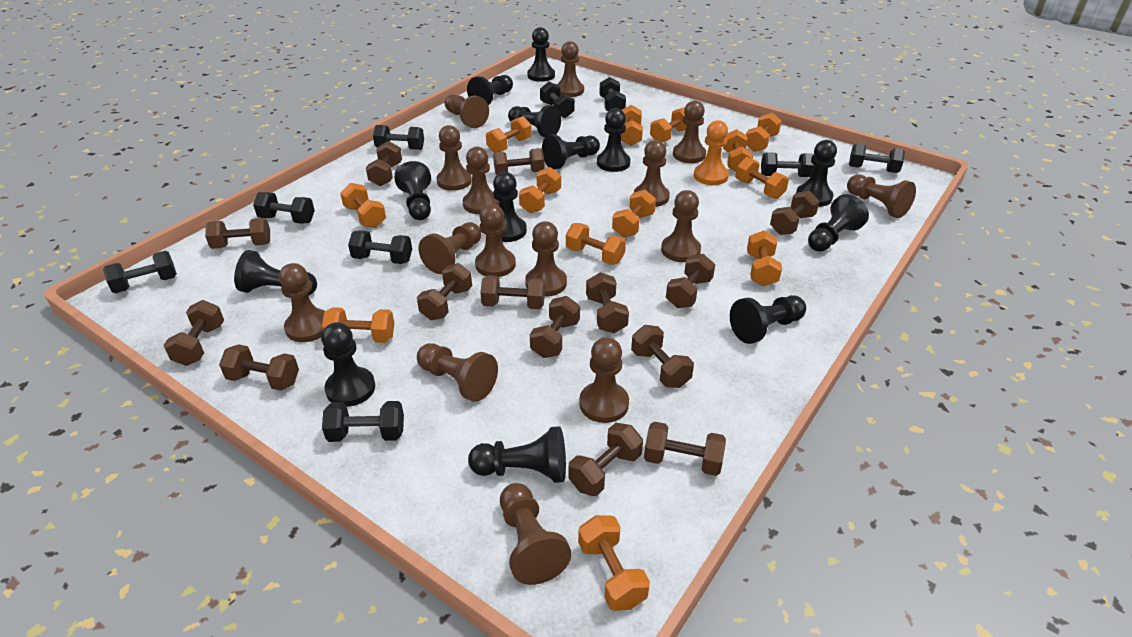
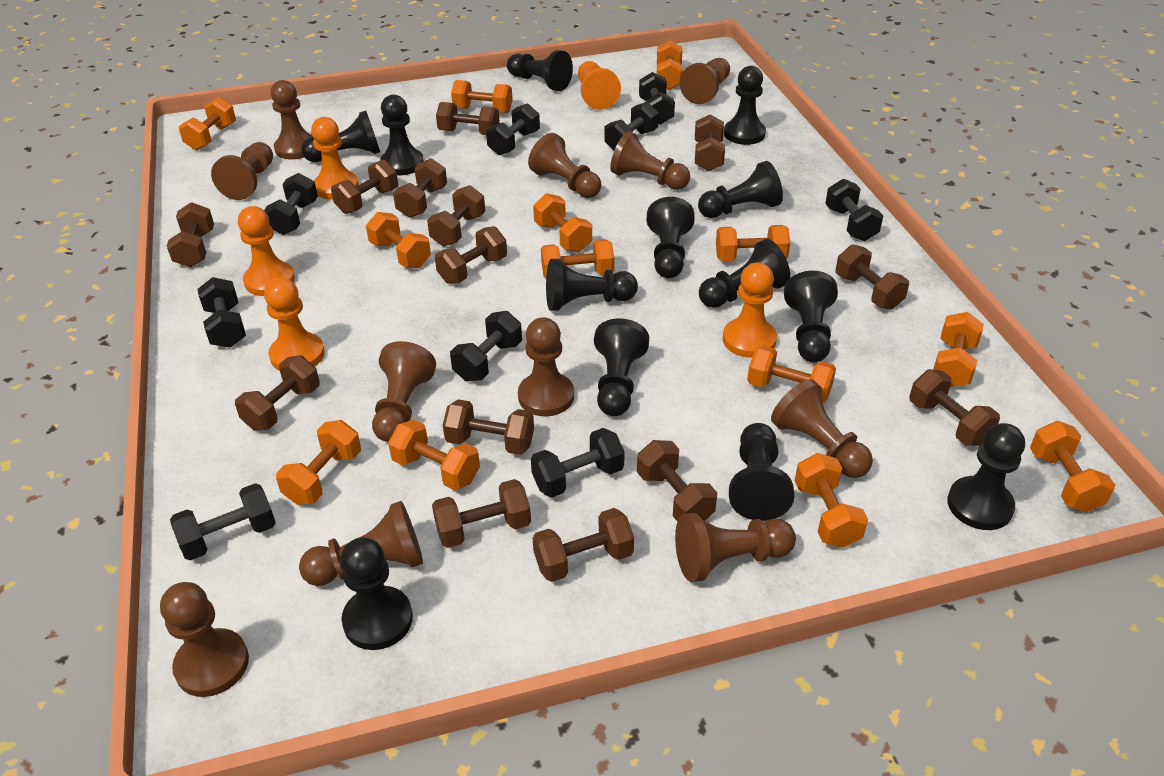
brown pawn: [279,263,325,342] [417,343,498,402] [419,222,481,274] [437,125,472,191] [445,94,489,128] [463,147,499,214] [475,204,516,277] [500,483,571,585] [525,221,567,297] [557,41,584,97] [579,337,629,423] [634,140,670,207] [661,190,701,262] [673,100,706,163] [847,175,916,218] = 15 -> [160,582,249,697] [211,142,273,200] [271,80,313,159] [299,501,423,586] [372,341,436,442] [518,317,574,416] [528,133,601,198] [610,131,690,190] [675,513,796,582] [680,58,730,104] [771,379,873,478] = 11
orange pawn: [694,120,729,185] = 1 -> [238,206,295,296] [264,278,325,371] [311,117,359,200] [578,61,621,110] [723,262,777,358] = 5

